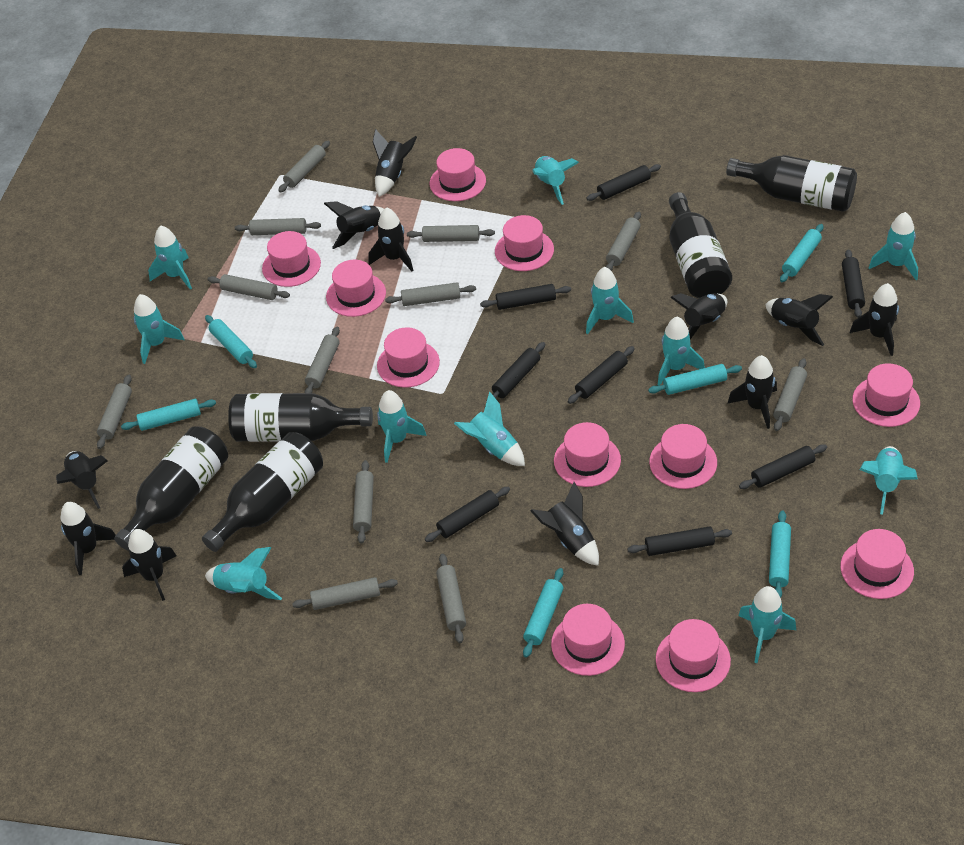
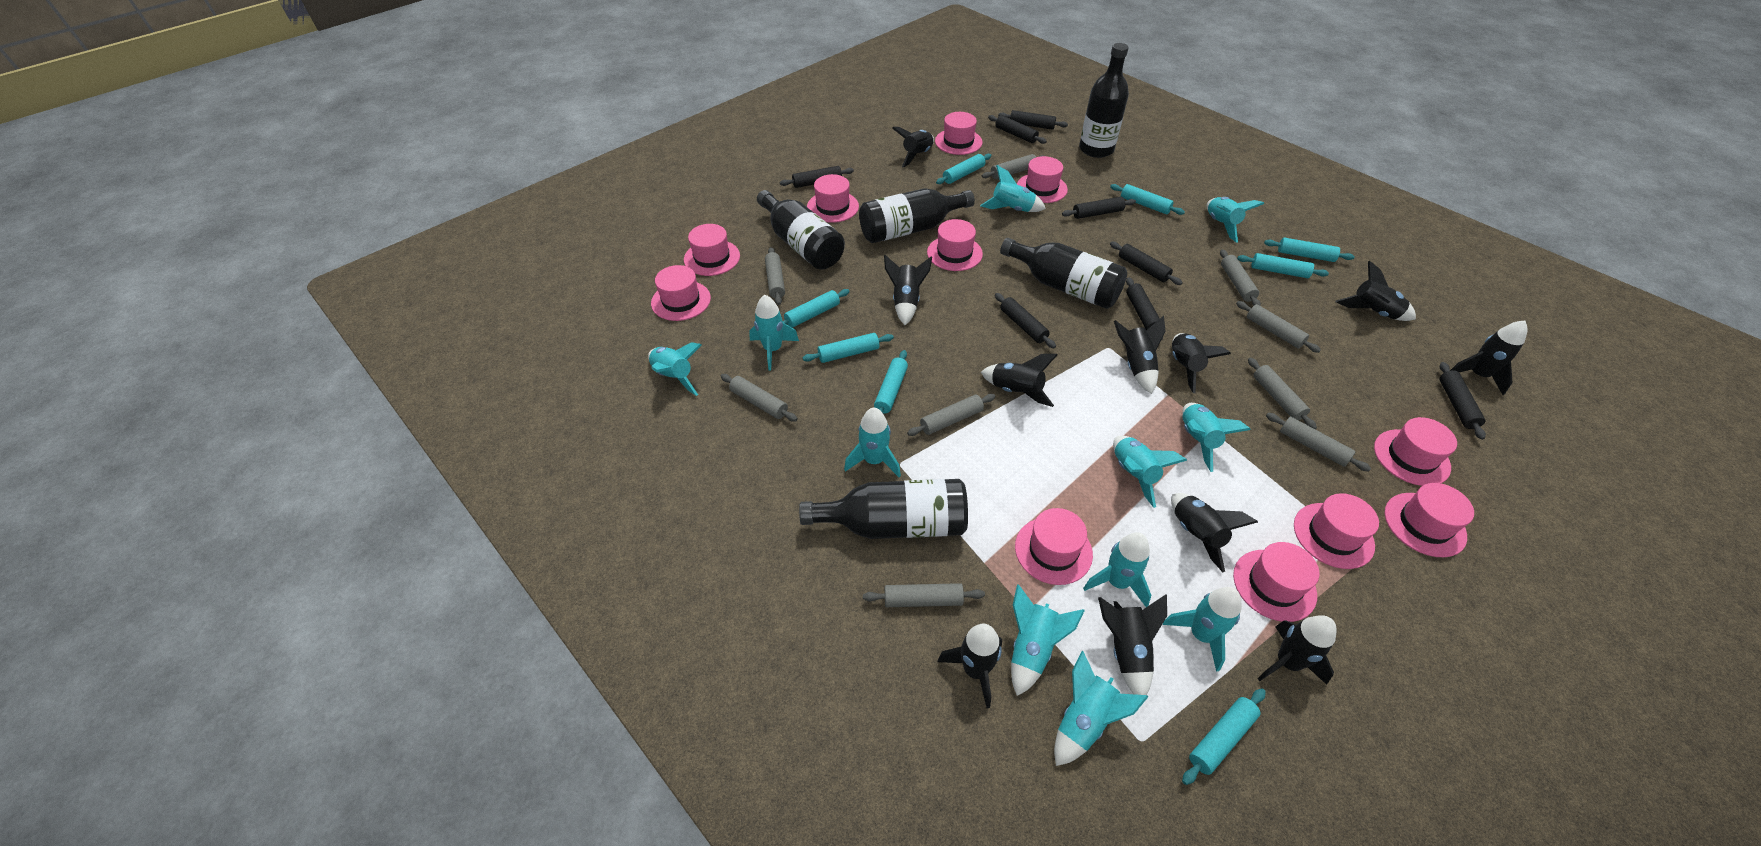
grey rolling pin: [97,375,132,449] [207,274,290,300] [235,218,321,235] [278,141,330,192] [292,577,398,610] [304,326,340,393] [353,460,374,544] [385,282,476,306] [407,225,495,242] [436,554,466,643] [606,212,641,271] [773,358,807,431] = 12 -> [721,374,798,422] [765,247,785,305] [863,583,985,607] [907,394,995,436] [982,154,1044,179] [1220,249,1261,306] [1236,301,1321,353] [1248,358,1317,429] [1266,413,1371,472] = 9
turquoise rolling pin: [121,399,216,431] [205,315,257,368] [523,568,563,658] [648,364,742,395] [769,511,791,598] [780,224,823,282] = 6 -> [783,289,850,328] [802,333,894,363] [874,350,908,413] [936,154,991,184] [1110,184,1185,215] [1182,689,1266,785] [1237,253,1329,278] [1264,237,1355,262] = 8

